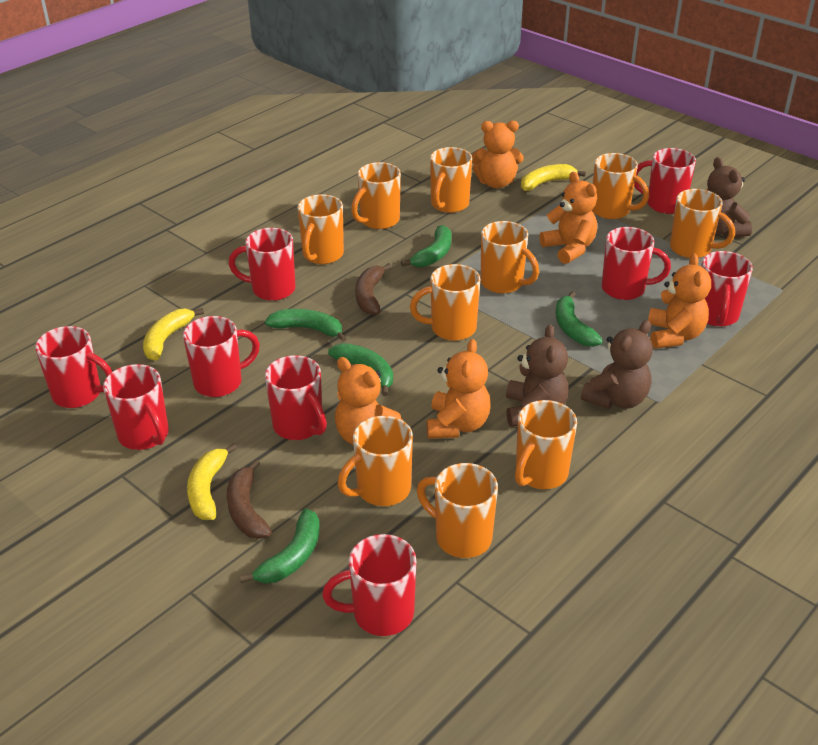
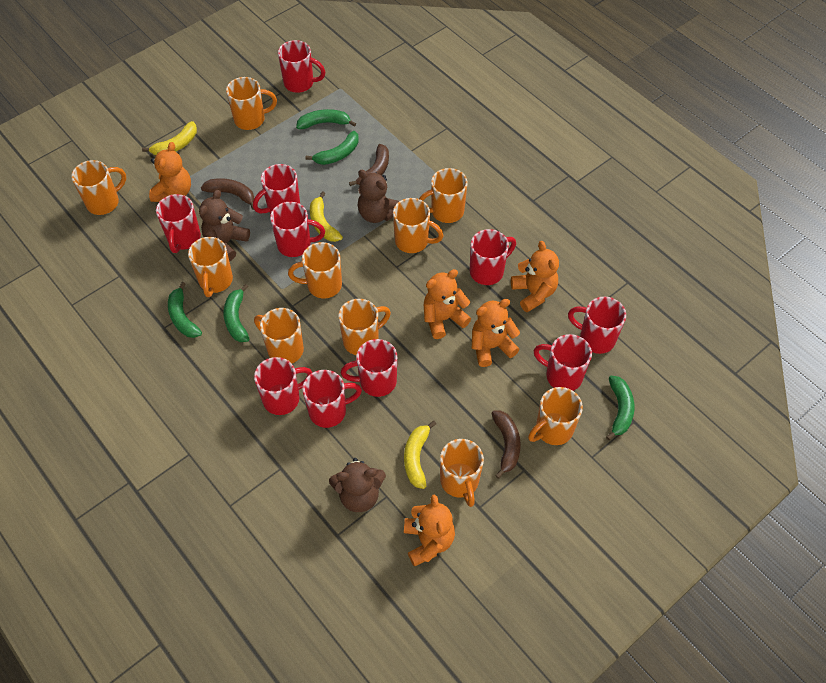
brown banana: [227,459,272,539] [355,263,392,315] = 2 -> [201,178,254,210] [349,144,389,186] [491,411,521,479] = 3
red mug: [35,326,112,408] [103,364,169,450] [183,316,260,397] [229,228,295,301] [265,355,327,440] [322,534,416,636] [602,227,671,300] [634,148,696,214] [701,251,753,327] = 9 -> [156,194,201,253] [253,164,300,214] [254,357,313,415] [270,202,325,257] [278,40,325,93] [302,370,362,428] [341,339,397,397] [470,229,516,285] [533,334,592,391] [568,297,626,354] = 10

